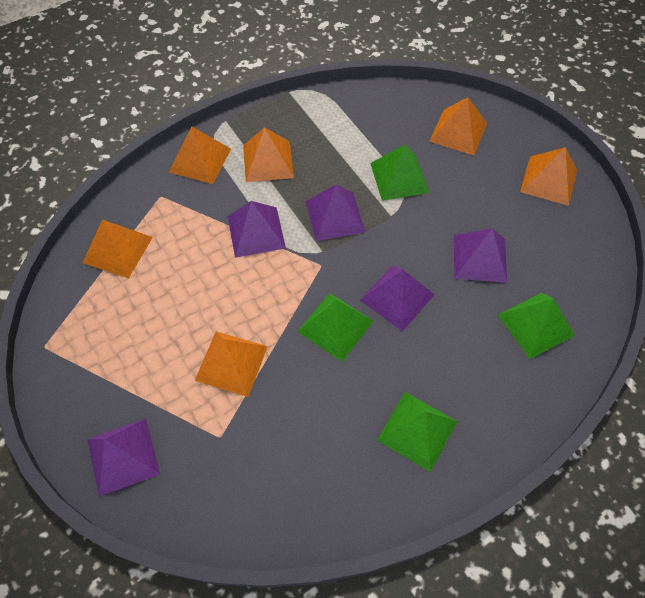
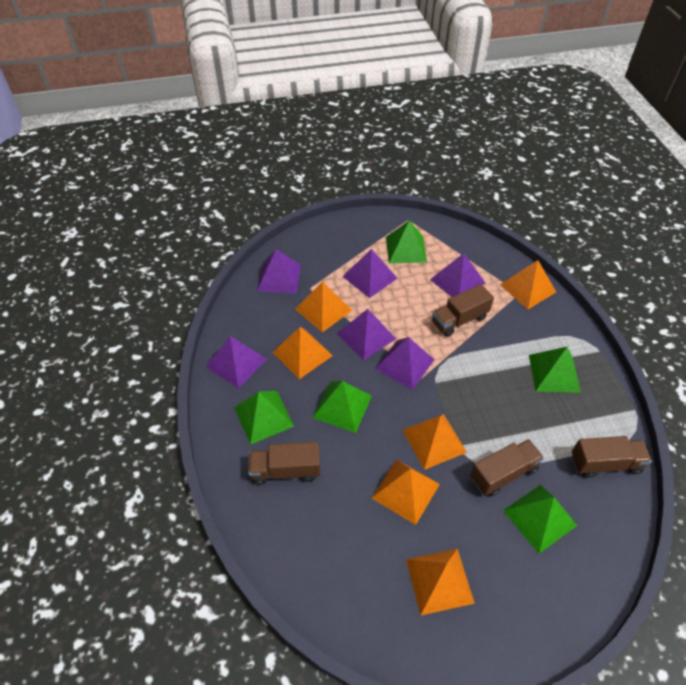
brown truck: none = 0 -> [248,442,320,485] [432,284,494,337] [470,439,544,496] [572,436,652,478] = 4
green pyramid: [297,293,374,362] [370,144,429,201] [377,392,457,472] [498,293,575,359] = 4 -> [234,391,294,445] [313,381,372,433] [386,220,427,263] [503,485,577,554] [529,347,581,393] = 5
purple pyramid: [87,419,160,497] [228,201,286,258] [306,185,365,241] [360,265,434,332] [454,228,507,283] = 5 -> [206,336,267,389] [257,249,301,294] [337,309,396,360] [342,249,398,298] [375,337,435,390] [430,253,485,297] = 6

